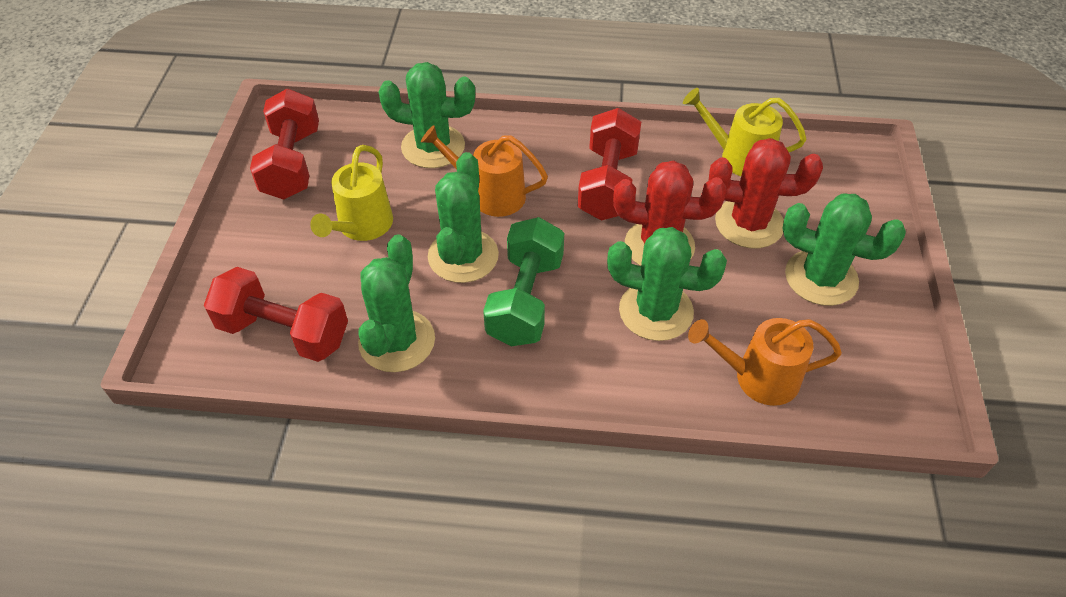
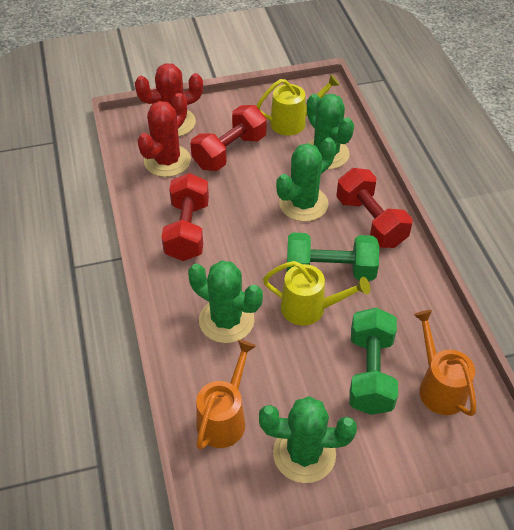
green cactus: [358,234,435,372] [379,62,475,168] [428,152,499,283] [607,227,727,341] [782,194,906,306] = 5 -> [188,261,263,343] [259,396,357,483] [276,138,336,222] [307,94,354,170] = 4
green dumbbell: [483,217,564,346] = 1 -> [287,232,379,281] [349,308,398,415] = 2

